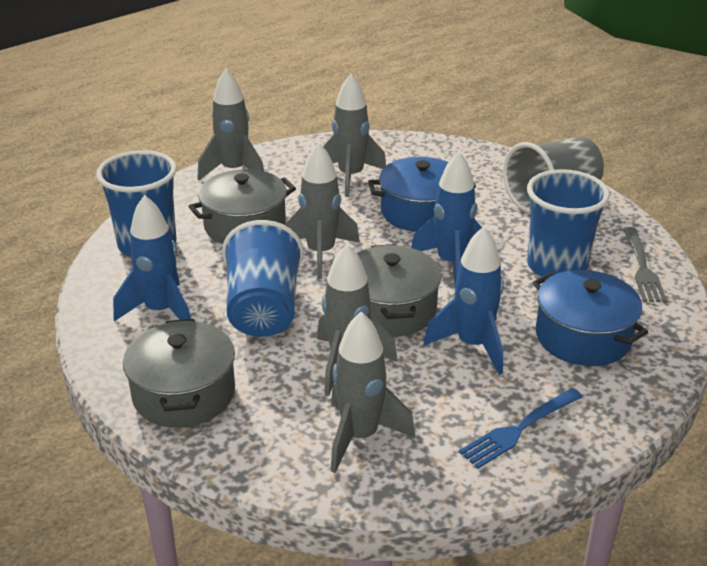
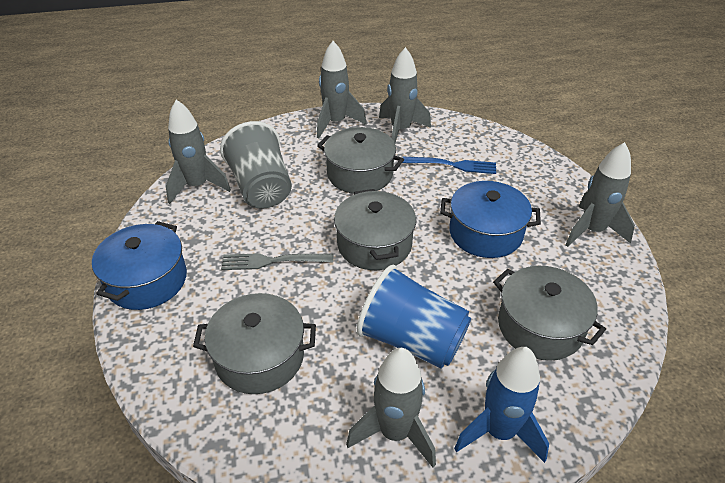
blue cup: [96,150,177,257] [222,220,304,337] [527,169,610,277] = 3 -> [357,265,471,368] = 1
blue rocket: [113,195,191,321] [411,151,482,286] [424,226,504,375] = 3 -> [454,347,549,463] = 1
grey pot: [123,319,235,428] [188,169,296,244] [357,244,442,337] = 3 -> [193,293,316,394] [317,127,404,194] [334,189,416,270] [493,266,606,361] = 4

